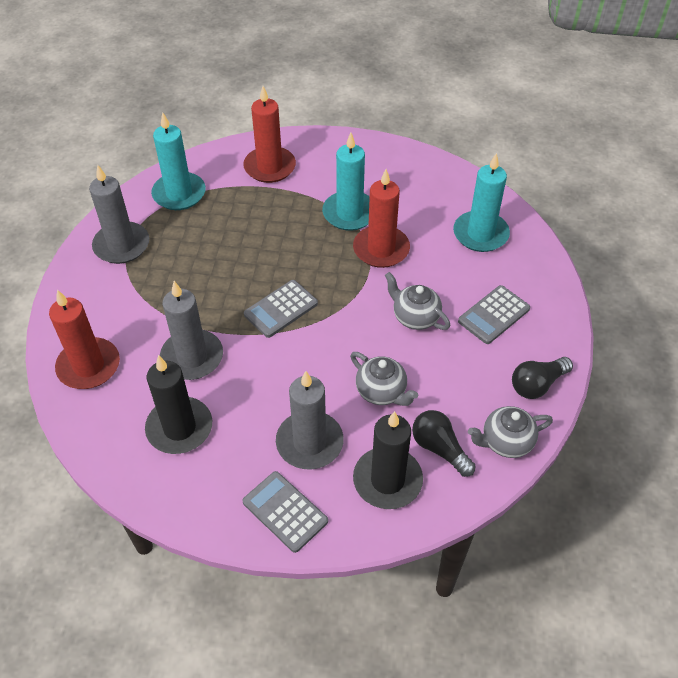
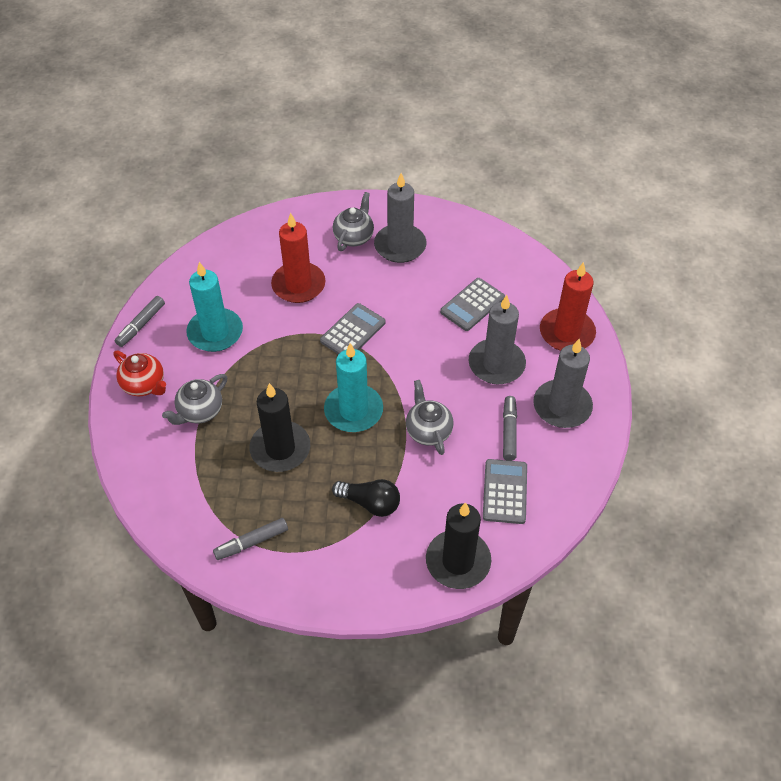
black light bulb: [412,410,475,477] [512,357,573,399] = 2 -> [332,479,400,517] = 1
grey marker: none = 0 -> [115,296,165,347] [213,518,288,560] [503,396,517,461] = 3
red candle: [49,290,120,389] [243,86,296,183] [353,169,410,268] = 3 -> [271,213,325,303] [540,262,596,351] = 2
red teapot: none = 0 -> [113,351,166,396] = 1
turquoise candle: [151,112,206,210] [322,133,370,231] [453,153,510,252] = 3 -> [186,262,243,352] [324,343,383,432] = 2

